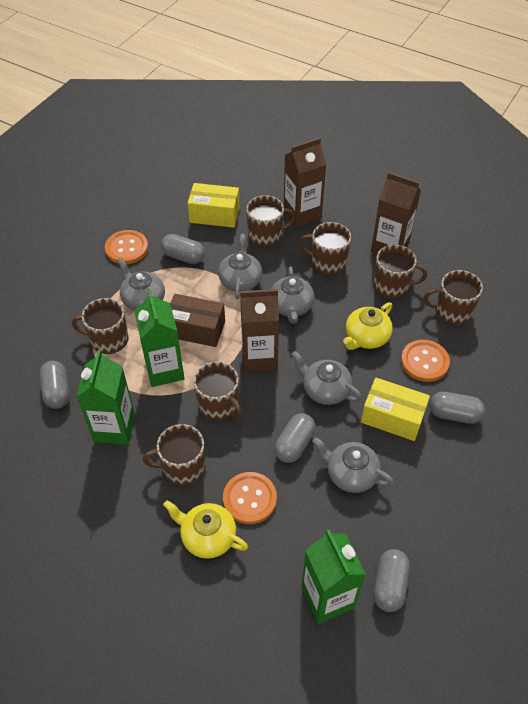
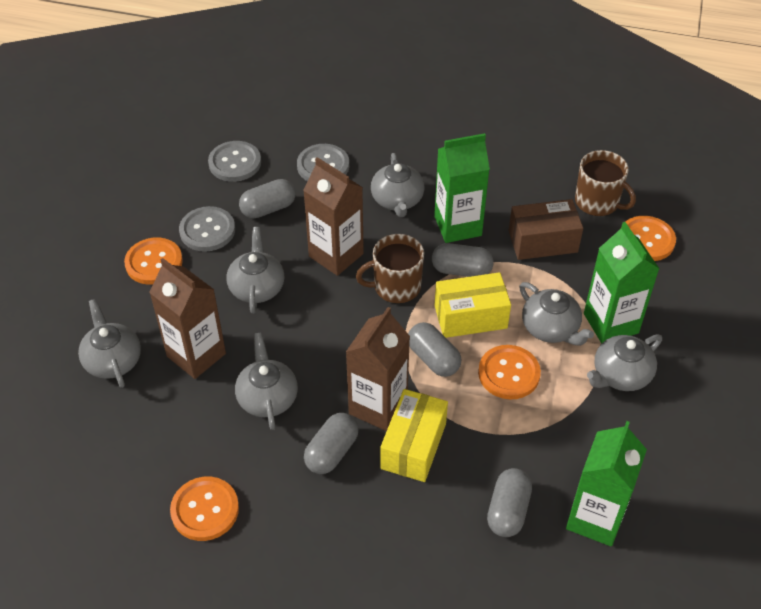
brown mug: [72,298,129,354] [143,424,206,485] [194,362,243,420] [246,195,296,247] [299,222,351,275] [373,244,427,298] [424,270,483,325] = 7 -> [356,234,424,303] [575,150,636,216] = 2
grey button: none = 0 -> [179,206,235,252] [208,141,261,182] [297,144,349,181] = 3
grey teapot: [117,257,165,311] [218,234,262,299] [271,266,314,324] [291,351,362,405] [312,437,394,493] = 5 -> [78,299,141,388] [226,227,284,314] [235,333,298,430] [371,153,424,217] [519,282,594,346] [587,334,662,391] = 6
orange button: [105,230,148,264] [223,472,277,524] [401,340,450,382] = 3 -> [124,238,183,285] [170,477,239,541] [478,345,541,399] [621,216,676,261] = 4
yellow teapot: [163,500,248,559] [343,302,393,350] = 2 -> none = 0

